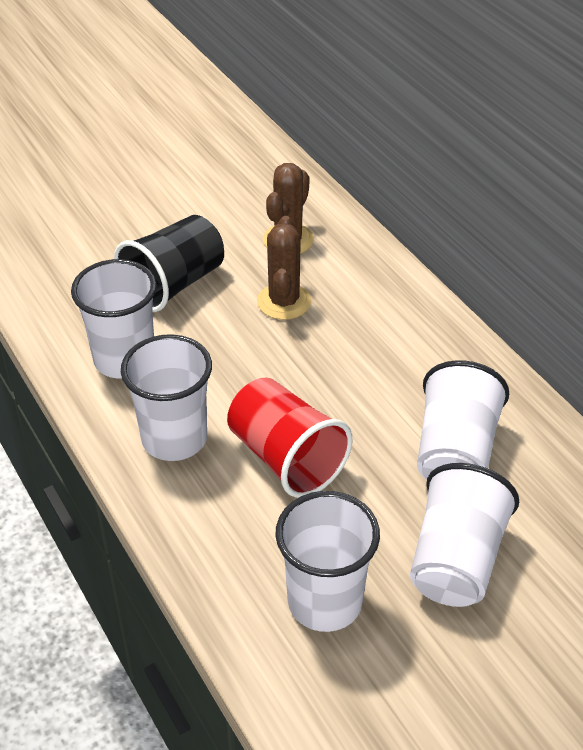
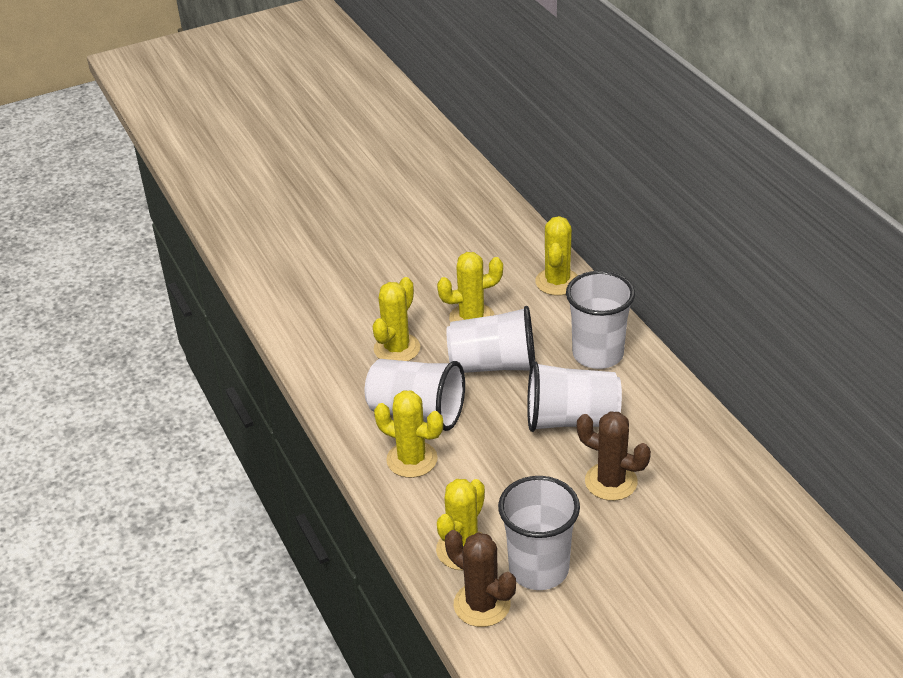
black cup: [114,215,224,312] = 1 -> none = 0
red cup: [227,377,352,498] = 1 -> none = 0
yellow cactus: none = 0 -> [373,277,420,361] [374,390,443,478] [436,479,485,570] [437,252,503,322] [535,216,578,296] = 5

